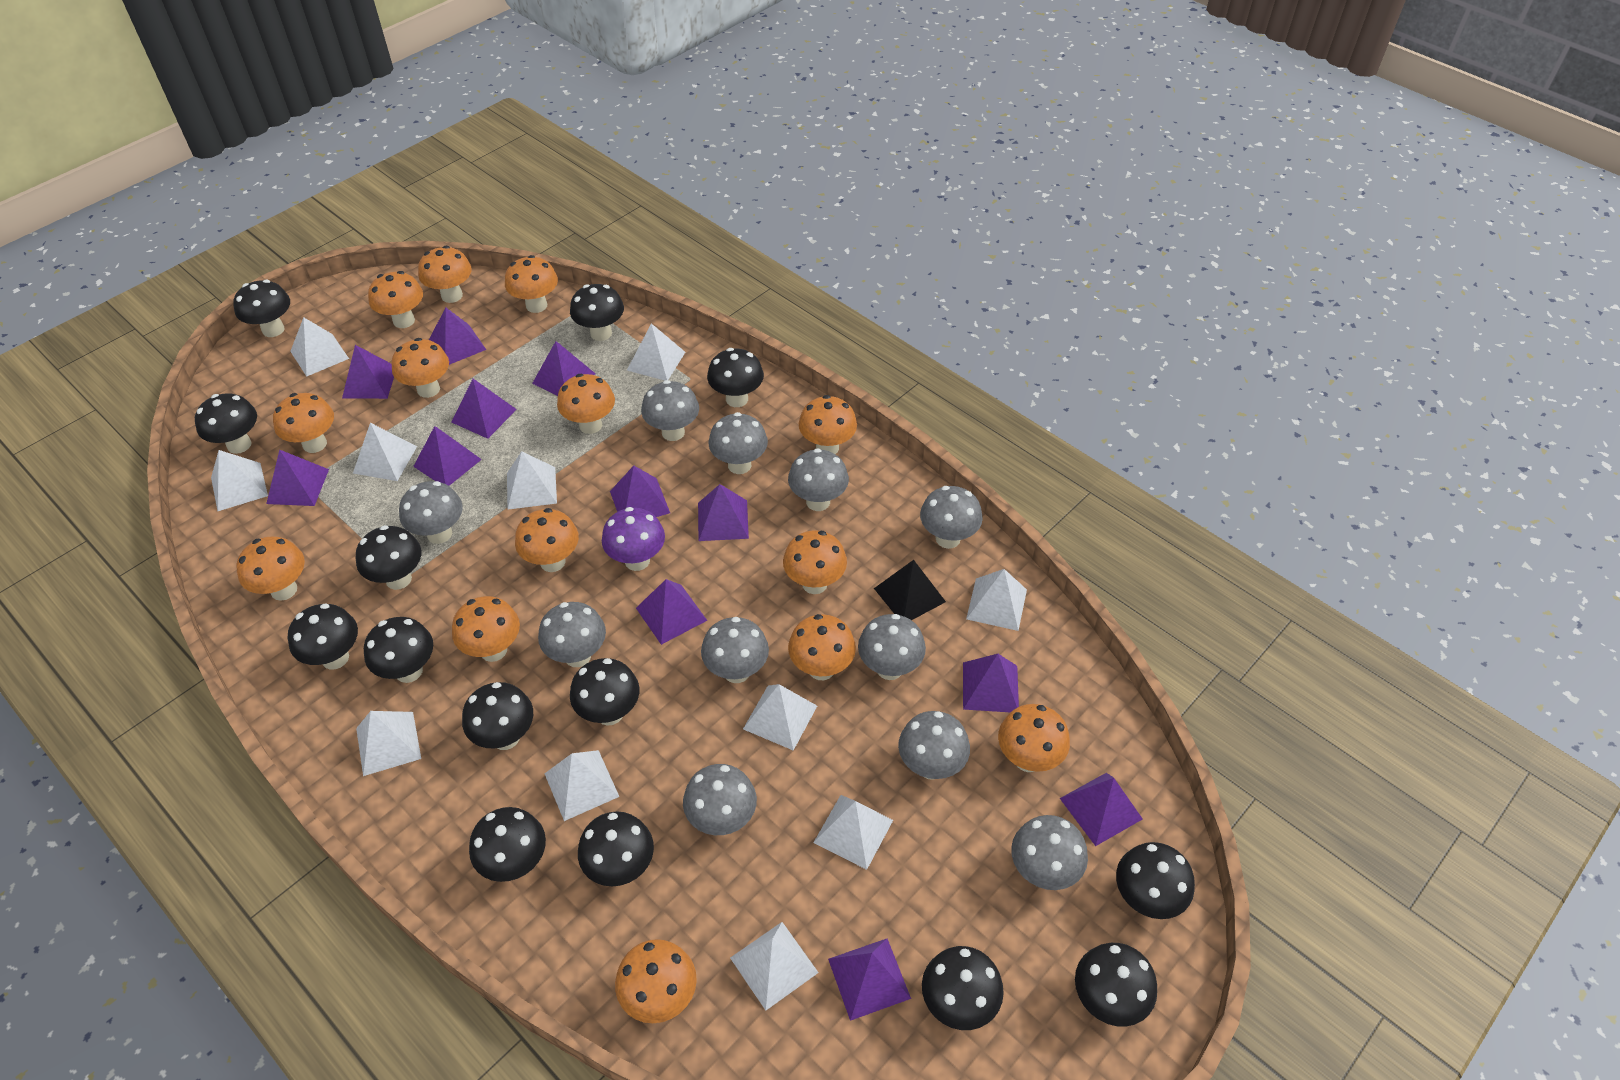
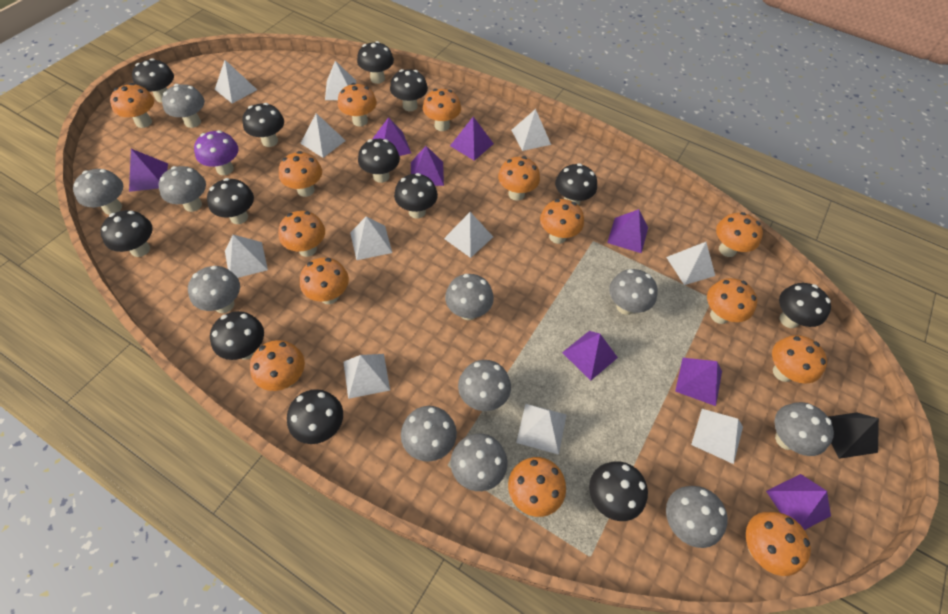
black mushroom: [195,393,257,454] [233,280,290,337] [288,603,358,670] [356,525,421,590] [364,617,433,683] [462,682,533,750] [469,807,546,882] [570,284,624,341] [570,658,639,726] [578,811,654,886] [707,348,764,407] [922,946,1004,1030] [1075,943,1157,1027] [1116,842,1195,919] = 14 -> [100,210,153,257] [132,58,174,103] [207,178,254,224] [210,311,264,360] [243,103,284,147] [287,389,343,444] [357,41,394,84] [358,139,400,183] [390,69,428,111] [394,173,438,218] [555,163,597,206] [589,461,648,521] [779,283,831,328] = 13
purple pyramid: [266,450,329,506] [342,345,394,399] [413,426,482,486] [429,308,486,365] [451,379,517,439] [532,341,596,396] [610,466,670,517] [636,579,707,645] [698,484,749,541] [828,938,911,1021] [963,654,1019,712] [1060,773,1143,846] = 12 -> [129,149,168,192] [372,117,411,156] [411,146,444,186] [450,117,494,161] [562,331,618,381] [607,209,648,253] [675,358,722,406] [766,474,831,530] = 8

